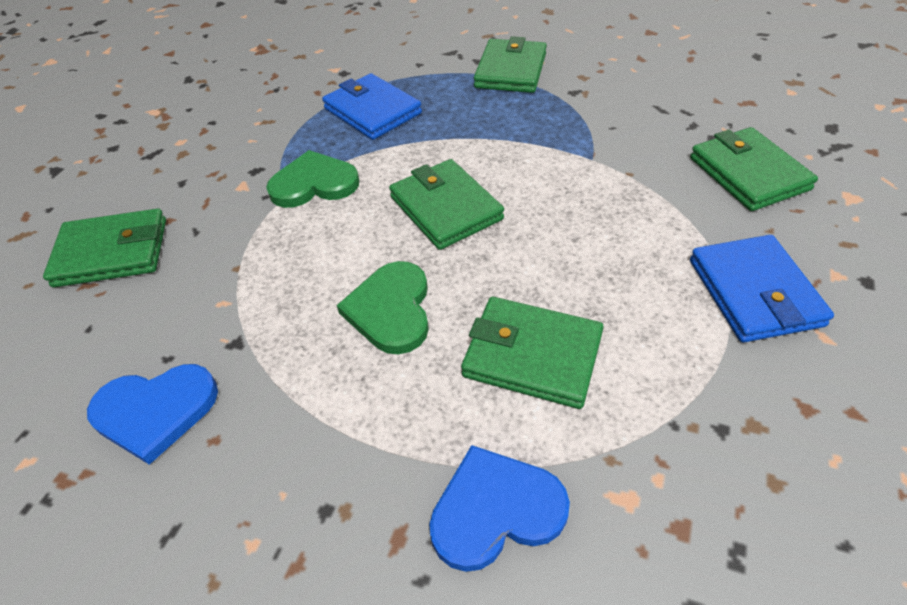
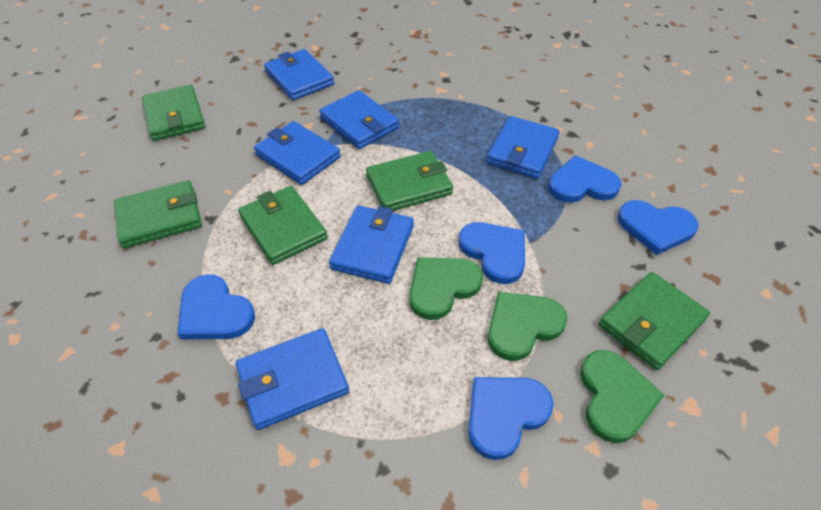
blue heart: [87,364,218,465] [429,445,570,572] = 2 -> [177,274,255,339] [459,222,525,284] [468,377,553,460] [548,155,622,203] [617,200,699,255] = 5
blue wallet: [322,73,422,140] [690,235,834,343] = 2 -> [236,328,349,430] [254,121,341,185] [264,49,334,100] [319,90,399,149] [329,205,414,284] [486,116,560,179] = 6
green heart: [266,150,359,208] [337,261,429,355] = 2 -> [409,257,483,320] [488,292,567,361] [580,350,665,443] = 3

